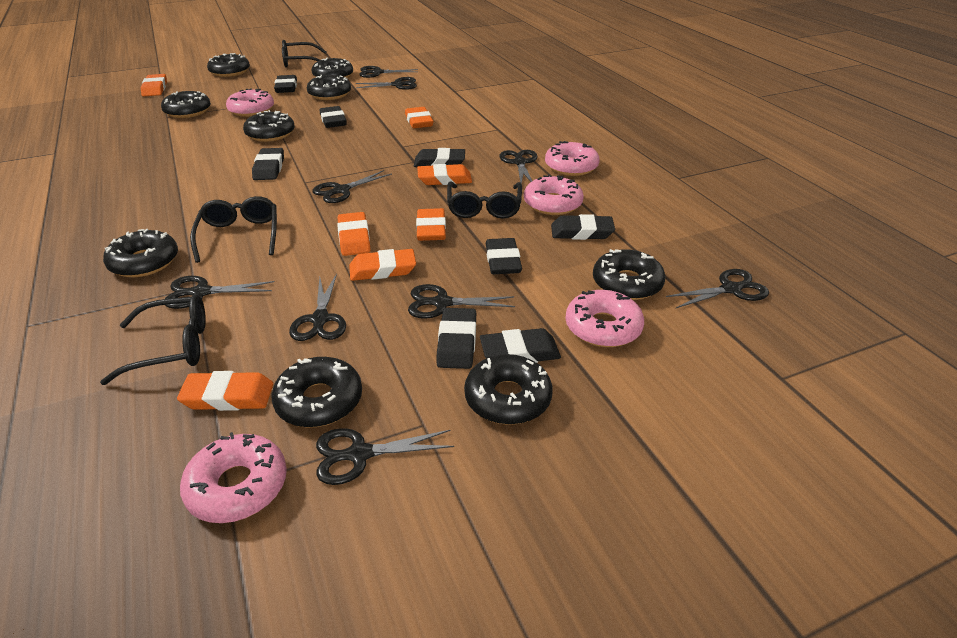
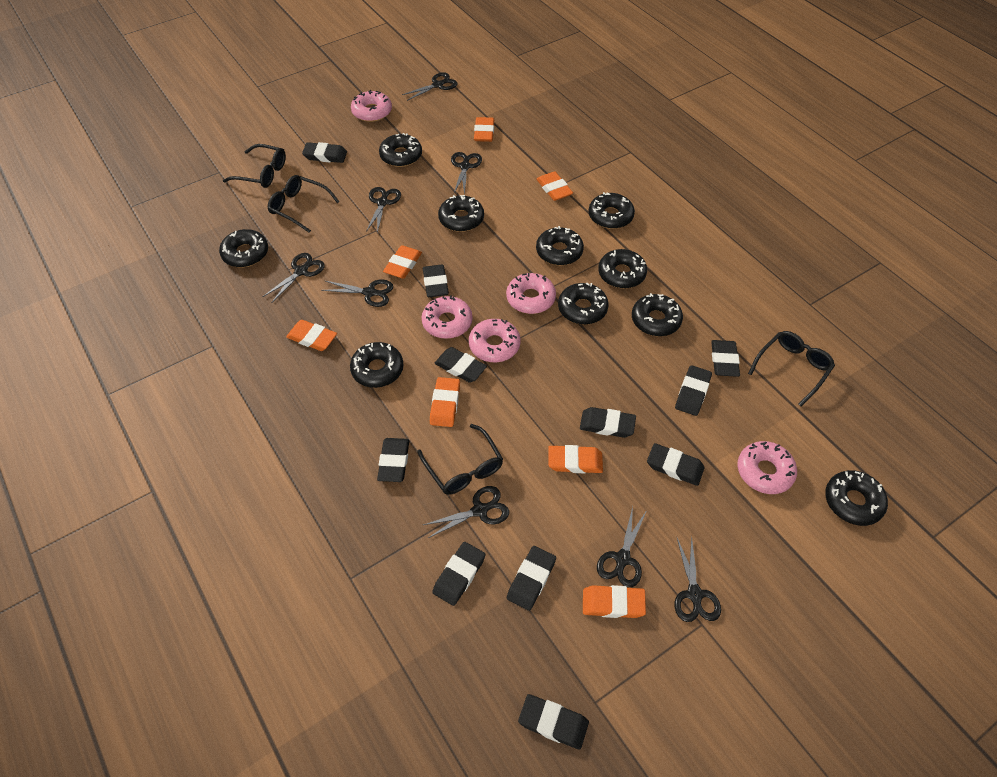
black donut: [103,229,178,277] [161,91,211,118] [207,53,250,77] [243,110,295,142] [272,357,362,427] [307,75,351,100] [312,58,353,78] [464,354,553,425] [593,249,666,300] = 9 -> [219,229,268,267] [350,342,404,388] [379,133,422,167] [438,195,484,232] [536,226,584,265] [558,283,608,325] [589,192,635,229] [598,249,647,288] [632,293,683,336] [825,470,888,526] = 10
black eraser: [252,148,284,180] [274,75,297,93] [320,106,347,128] [414,148,465,167] [436,308,476,369] [480,328,561,363] [486,238,522,274] [551,214,615,240] = 8 -> [302,142,347,163] [377,438,409,482] [423,264,449,297] [432,542,486,606] [434,347,487,383] [507,546,556,611] [518,694,589,750] [580,407,636,438] [647,443,705,486] [675,365,712,416] [711,340,740,377] = 11
black scissors: [165,276,274,309] [289,273,346,341] [312,170,392,203] [316,428,454,485] [356,77,417,90] [359,66,418,78] [408,284,515,319] [499,150,537,184] [666,269,769,309] = 9 -> [263,253,325,303] [321,280,393,307] [366,187,401,233] [402,72,458,101] [423,486,509,538] [451,152,482,195] [597,507,647,587] [674,536,721,622] = 8

